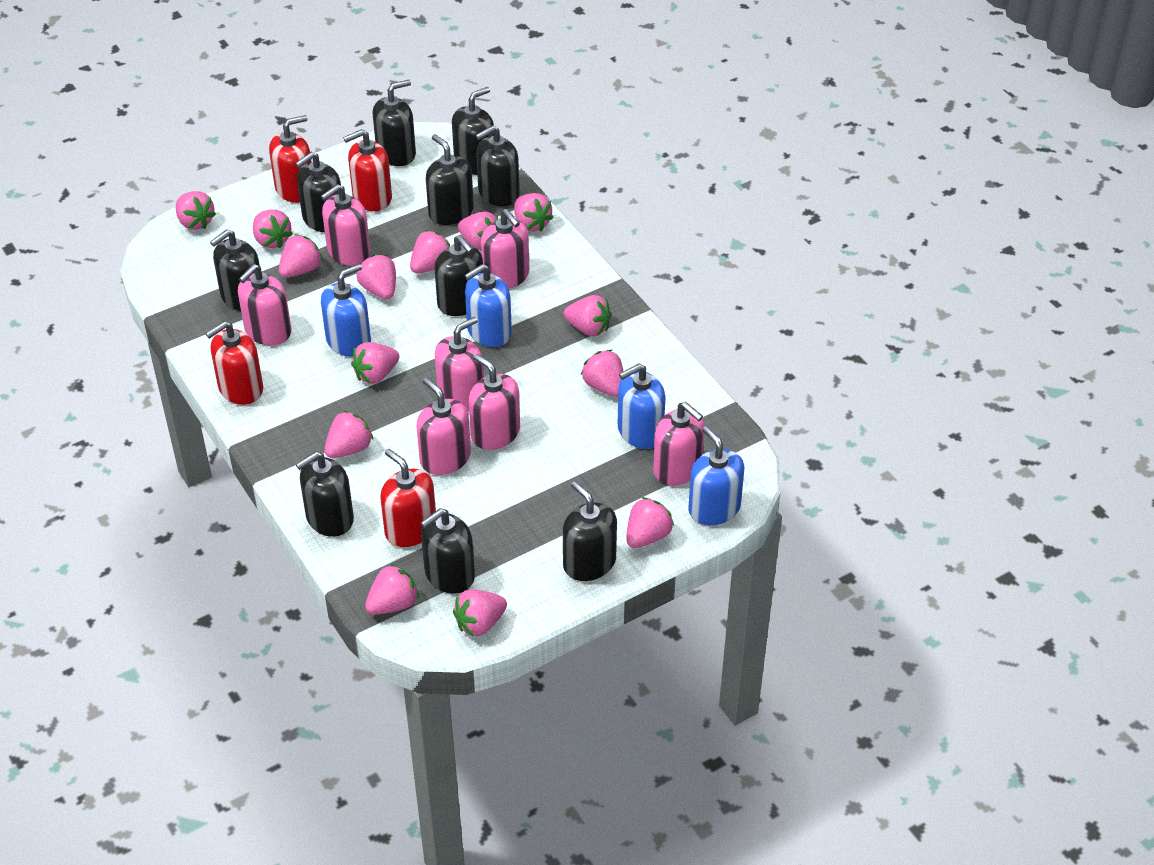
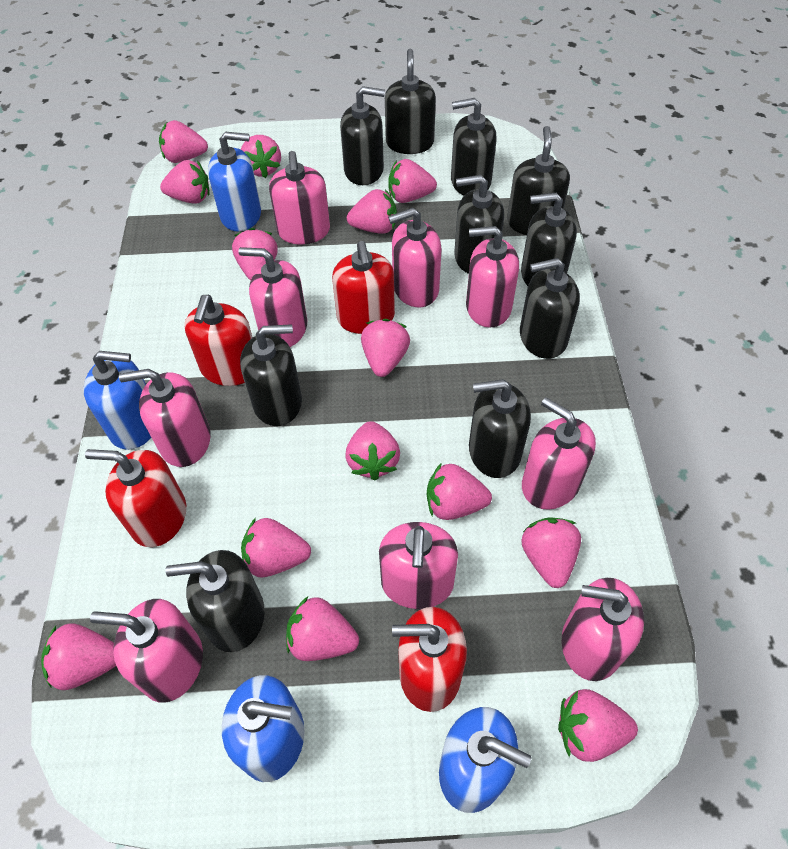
pink soap dispenser: [238,264,291,345] [321,184,370,266] [417,378,471,475] [435,317,484,411] [469,354,520,450] [481,209,529,289] [653,402,705,486] = 7 -> [90,599,203,703] [119,369,211,467] [239,247,307,347] [269,151,330,245] [379,522,458,609] [388,208,442,307] [466,226,519,328] [522,397,596,510] [562,578,644,681] = 9

